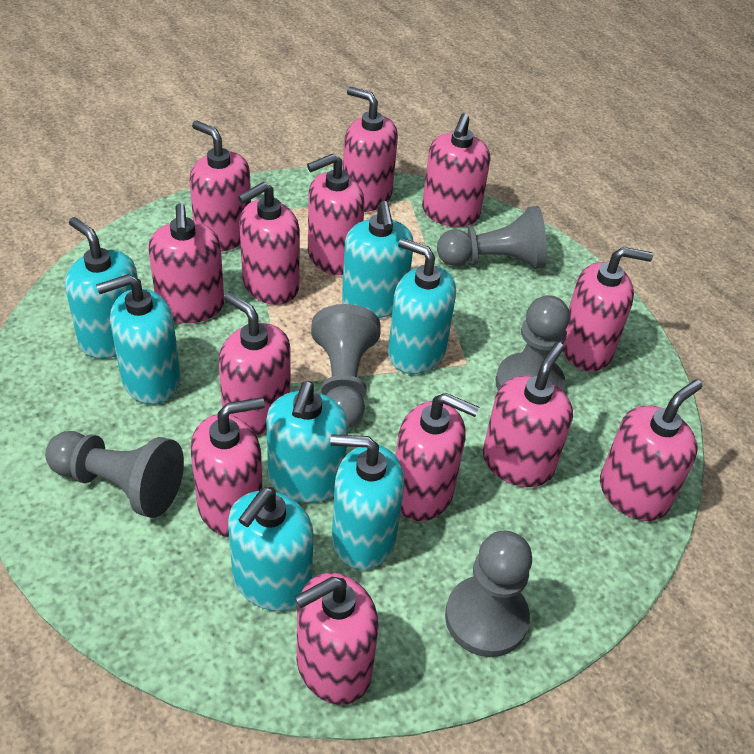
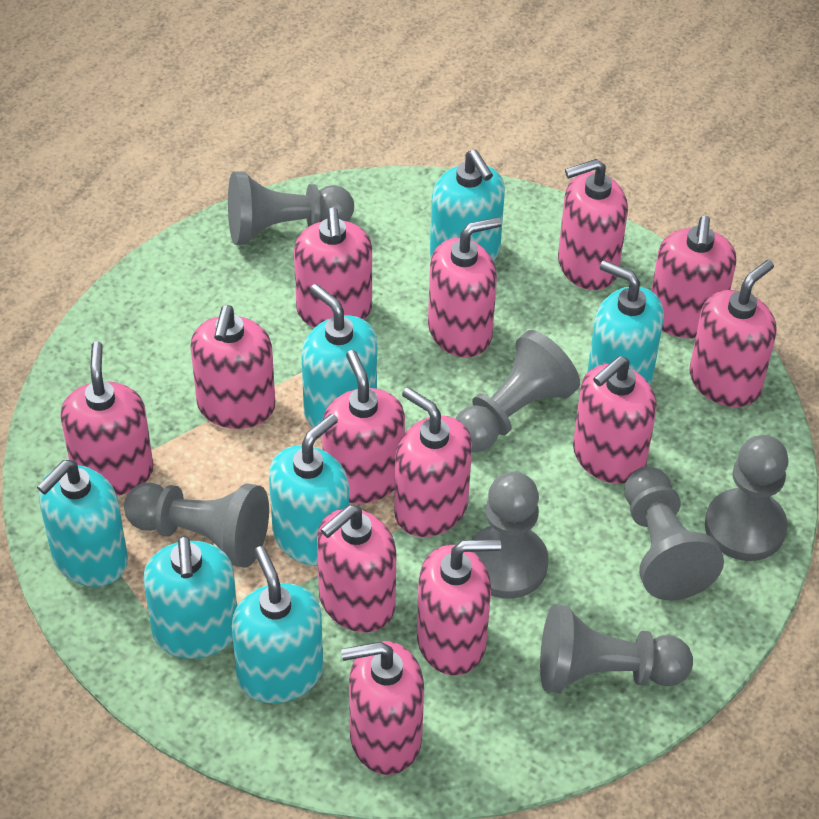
grey pawn: [45,431,184,518] [311,304,381,428] [437,206,547,269] [445,531,532,657] [496,295,570,391] = 5 -> [124,483,269,568] [228,171,354,245] [455,330,580,452] [472,472,549,599] [540,604,693,693] [625,467,724,600] [705,435,789,561] = 7

